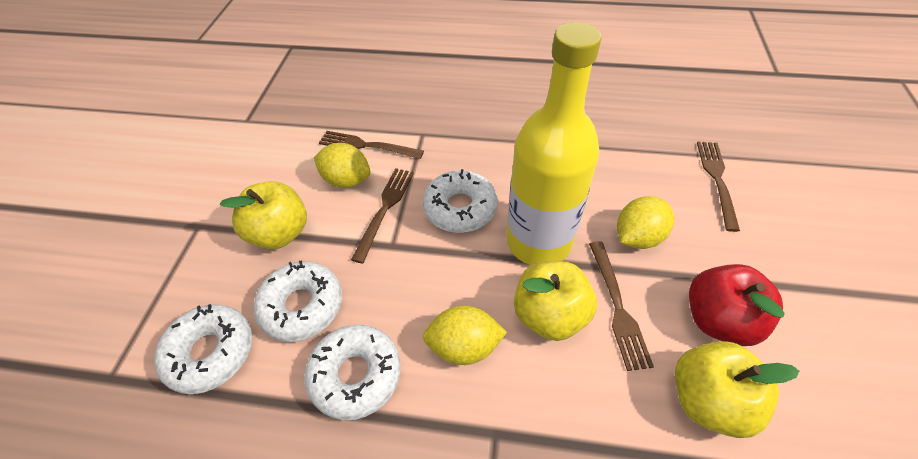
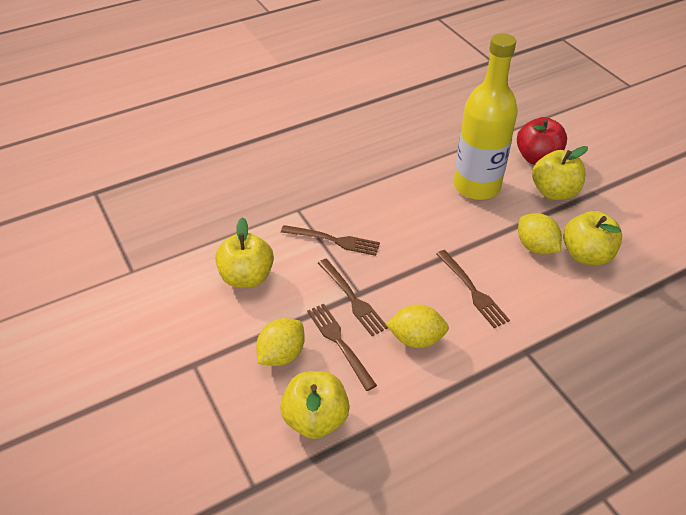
white donut: [154,304,252,394] [254,261,342,342] [304,325,401,420] [423,169,498,233] = 4 -> none = 0
yellow apple: [220,181,307,249] [514,261,597,341] [675,341,799,438] = 3 -> [215,217,274,288] [280,371,350,439] [532,146,588,200] [563,211,622,265] = 4

